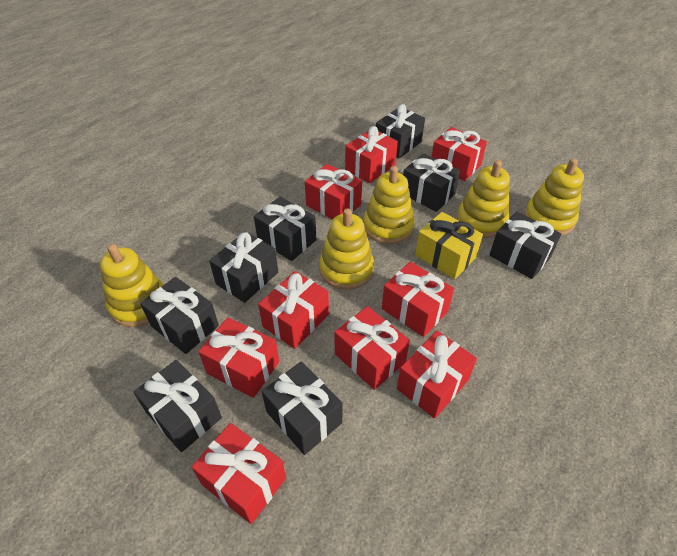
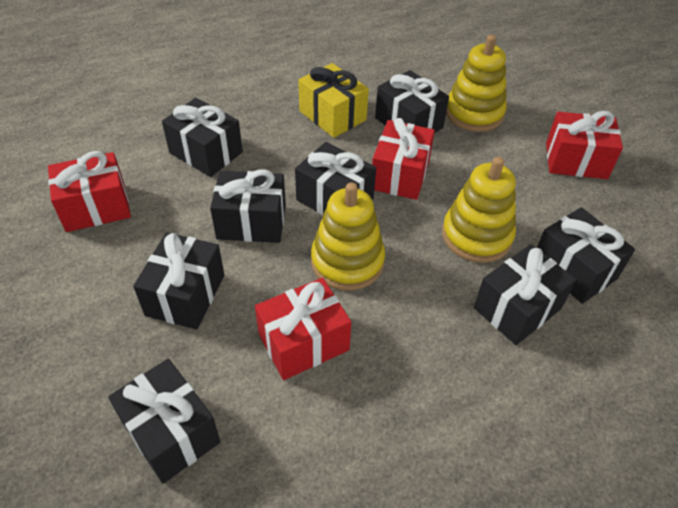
red gift: [192,423,286,524] [199,317,279,398] [258,271,329,349] [305,164,362,219] [335,306,410,390] [345,126,398,183] [382,262,454,337] [397,331,477,419] [431,127,487,181] = 9 -> [48,151,131,232] [255,278,351,380] [372,118,435,200] [546,111,623,179] = 4
yellow stacking toy: [100,244,164,327] [319,208,374,290] [364,166,414,244] [457,160,510,238] [525,158,584,235] = 5 -> [311,182,385,291] [442,157,516,263] [446,35,507,132] = 3

